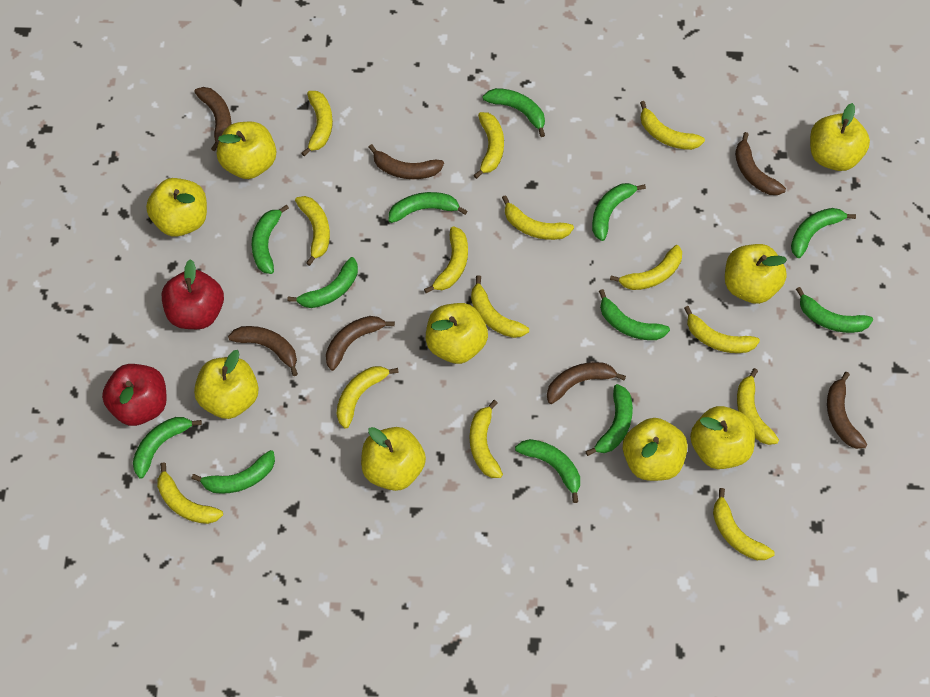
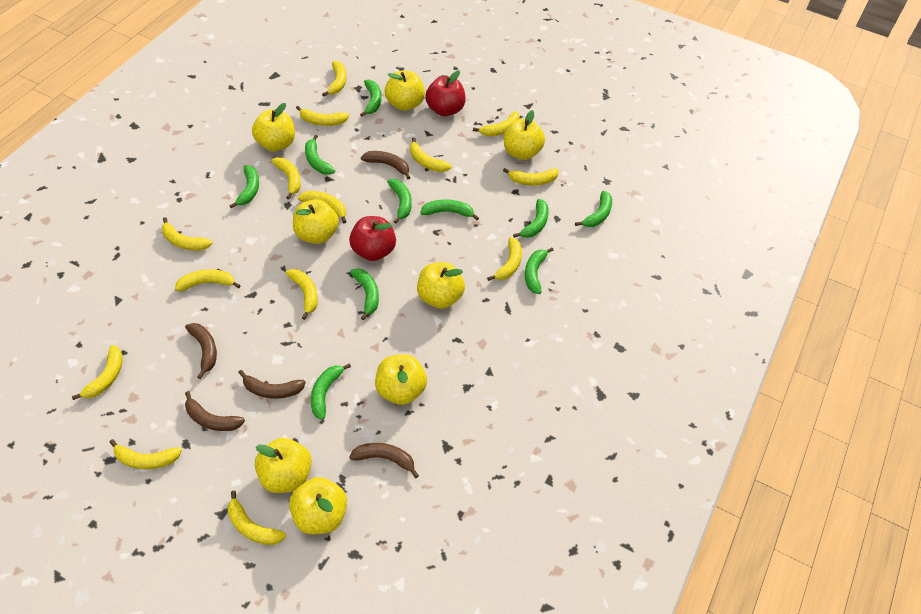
brown banana: [194,87,232,151] [228,326,298,376] [326,316,395,371] [368,144,444,179] [547,362,626,404] [735,132,786,195] [827,372,867,449] = 7 -> [185,323,217,379] [185,391,245,431] [238,370,306,399] [349,443,419,478] [361,151,411,179] = 5
green banana: [133,417,202,479] [191,450,275,494] [252,205,289,274] [287,257,358,308] [388,192,467,223] [482,88,545,137] [515,439,580,503] [585,384,633,456] [592,183,646,241] [599,289,670,340] [791,208,856,258] [796,287,873,333] = 12 -> [229,165,259,208] [305,135,335,175] [311,363,351,420] [350,269,379,320] [360,80,382,117] [387,179,412,223] [420,199,479,220] [513,199,549,238] [525,248,553,294] [575,191,612,227] = 10
yellow apple: [146,178,207,237] [194,350,259,419] [217,122,276,179] [361,427,426,491] [426,303,488,364] [623,418,688,481] [690,406,755,469] [725,244,787,304] [810,103,870,171] = 9 -> [252,103,295,151] [255,438,312,493] [289,477,347,534] [293,199,339,244] [375,354,427,405] [385,71,425,111] [417,262,465,309] [504,110,545,160] = 8

